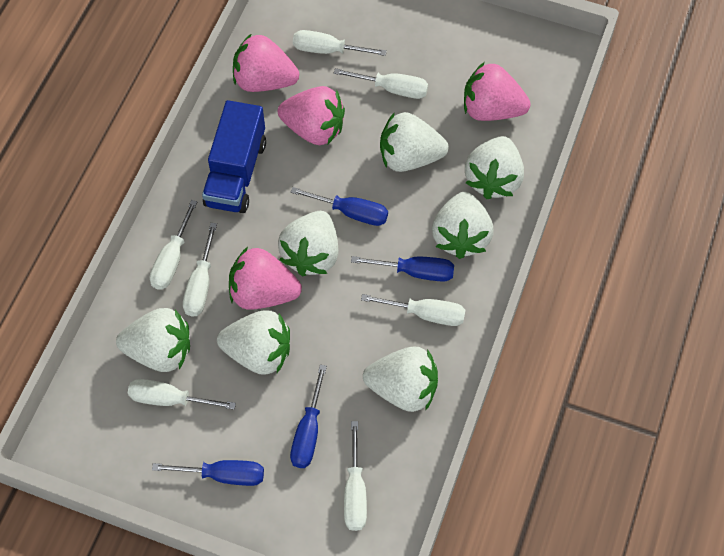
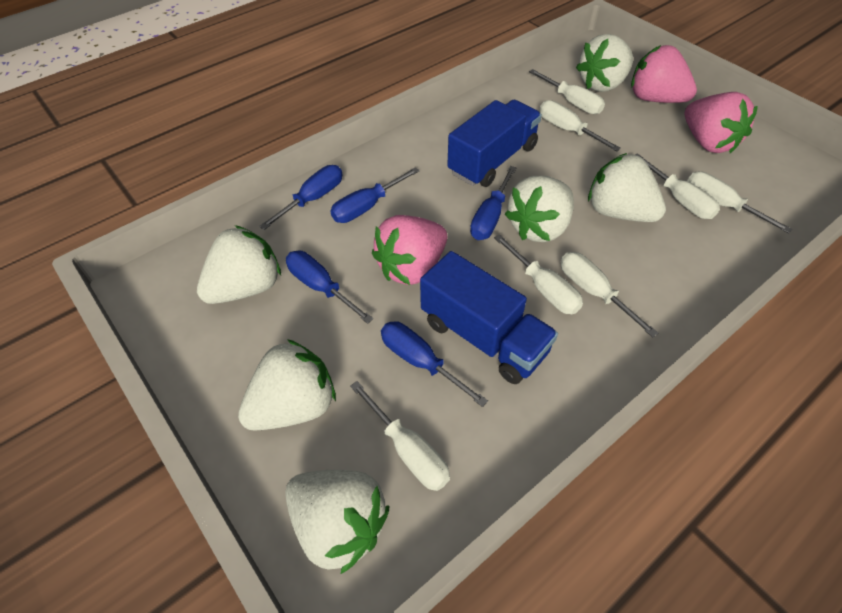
blue screwdriver: [152,460,264,486] [290,187,388,226] [290,364,327,468] [351,256,454,282] = 4 -> [259,165,343,230] [286,251,373,324] [330,167,419,223] [381,321,488,407] [470,166,516,240] = 5
blue truck: [202,100,266,213] = 1 -> [420,251,558,384] [447,100,542,187] = 2
pink strawberry: [229,247,302,310] [233,33,299,92] [278,86,345,145] [464,62,531,121] = 4 -> [372,215,447,285] [631,45,697,103] [685,92,758,153] = 3
white strawberry: [116,308,190,372] [217,311,290,375] [278,211,339,276] [363,347,438,412] [380,112,449,172] [432,192,494,259] [465,136,524,199] = 7 -> [197,225,281,304] [238,339,336,431] [285,470,389,574] [505,176,574,242] [576,34,633,92] [588,153,666,222] = 6

